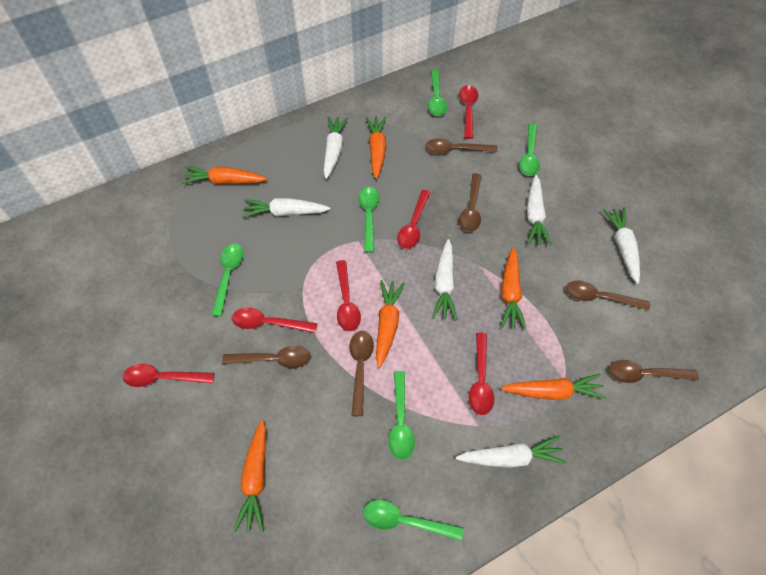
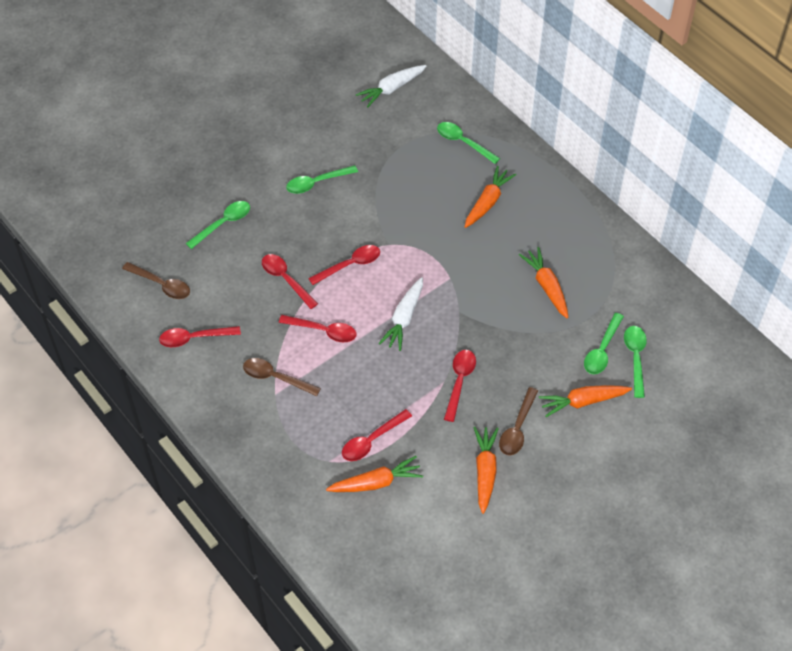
brown spoon: [222,346,311,368] [349,331,374,416] [425,138,498,154] [459,173,482,232] [566,280,650,310] [609,360,699,383] = 6 -> [122,262,190,299] [243,358,321,396] [499,387,538,456] = 3
green spoon: [211,243,244,317] [358,187,380,253] [363,500,463,541] [388,371,415,460] [428,69,447,116] [519,123,540,176] = 6 -> [186,201,250,249] [286,165,358,194] [437,122,500,164] [584,313,624,374] [624,326,647,398] = 5
orange carrot: [182,166,267,185] [234,420,266,532] [366,116,386,179] [376,280,405,368] [501,247,526,329] [501,374,606,400] = 6 -> [326,456,423,492] [465,166,516,228] [473,427,499,514] [519,247,568,318] [539,385,632,417] = 5
white carrot: [242,198,330,218] [323,116,348,179] [432,239,457,320] [456,436,566,468] [527,175,551,246] [603,207,640,284] = 6 -> [356,65,426,107] [379,277,423,351] = 2

